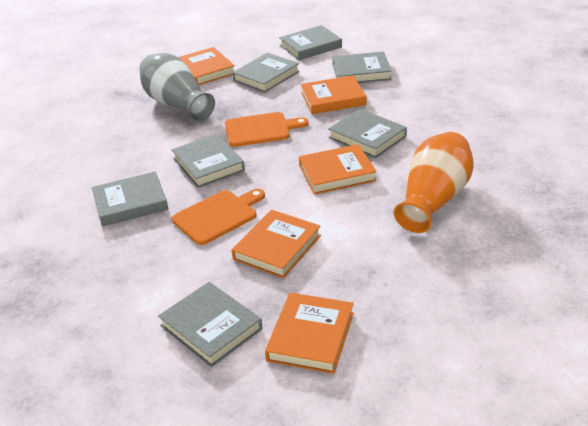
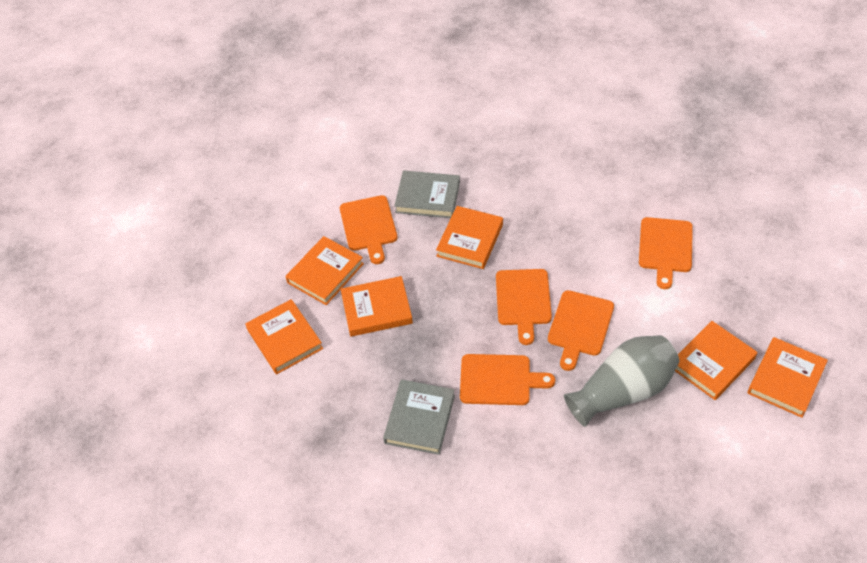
grey book: [92,172,169,227] [158,282,262,367] [172,134,245,188] [232,53,300,93] [279,25,342,60] [328,109,407,158] [332,52,391,83] = 7 -> [383,379,455,455] [394,171,460,218] = 2
orange book: [179,47,235,85] [232,210,321,278] [265,293,354,374] [299,144,377,195] [301,75,366,114] = 5 -> [245,299,323,374] [285,236,364,305] [341,276,413,337] [436,206,503,269] [675,321,757,400] [747,337,828,418] = 6
orange cutting board: [172,189,265,245] [225,112,308,147] = 2 -> [340,195,398,264] [460,354,555,405] [496,269,552,345] [548,290,614,371] [639,217,693,289] = 5
orange vase: [394,132,474,233] = 1 -> none = 0

